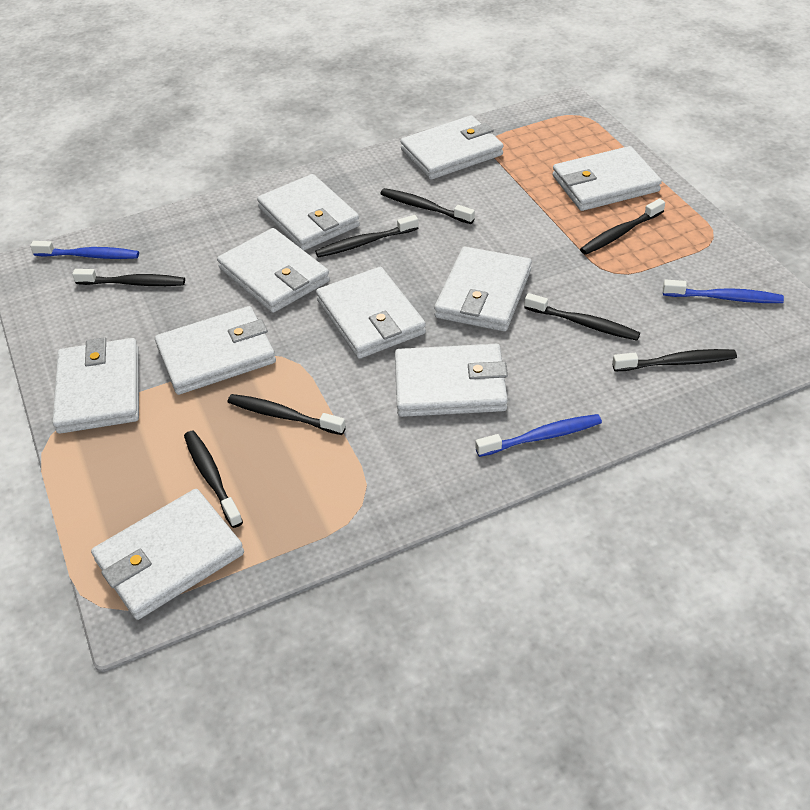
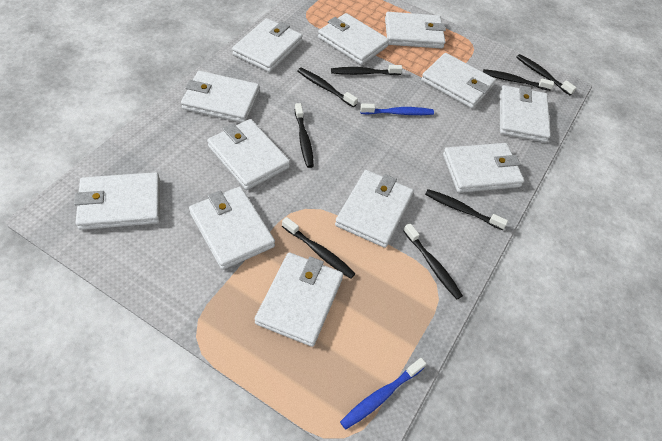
blue toothbrush: [30,241,139,259] [475,414,602,457] [663,280,784,303] = 3 -> [340,358,426,429] [360,104,434,115] = 2
white wallet: [53,337,139,434] [91,489,244,620] [155,306,276,395] [217,228,330,313] [257,174,360,250] [316,267,426,359] [395,344,508,417] [400,115,504,180] [434,247,532,331] [552,146,662,211] = 10 -> [74,172,160,230] [181,71,260,123] [189,187,275,270] [207,119,290,190] [232,18,303,72] [255,253,343,347] [318,13,389,65] [335,170,414,248] [385,12,446,49] [421,53,496,109] [443,143,525,193] [500,85,551,142] = 12

